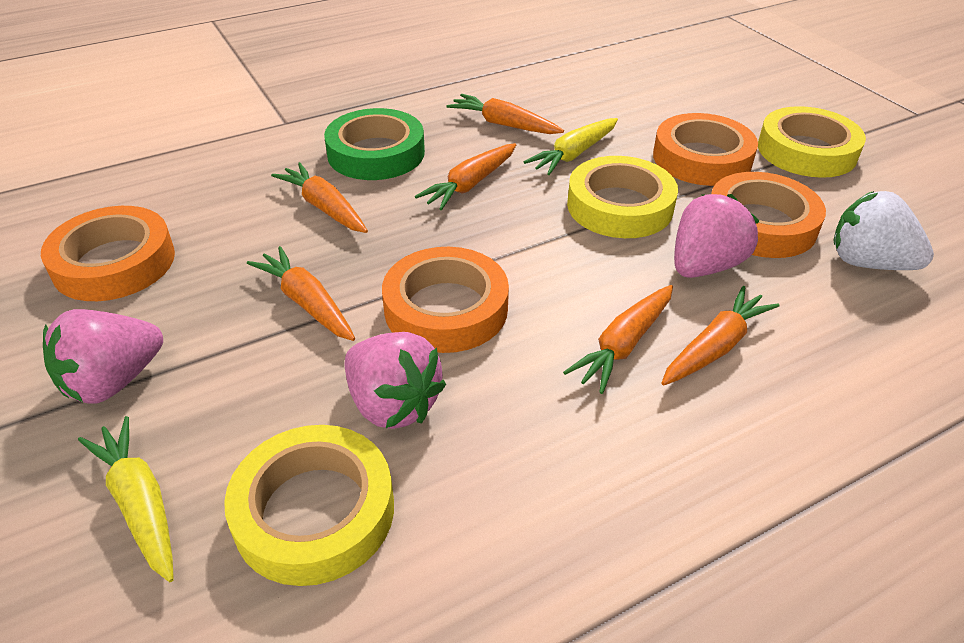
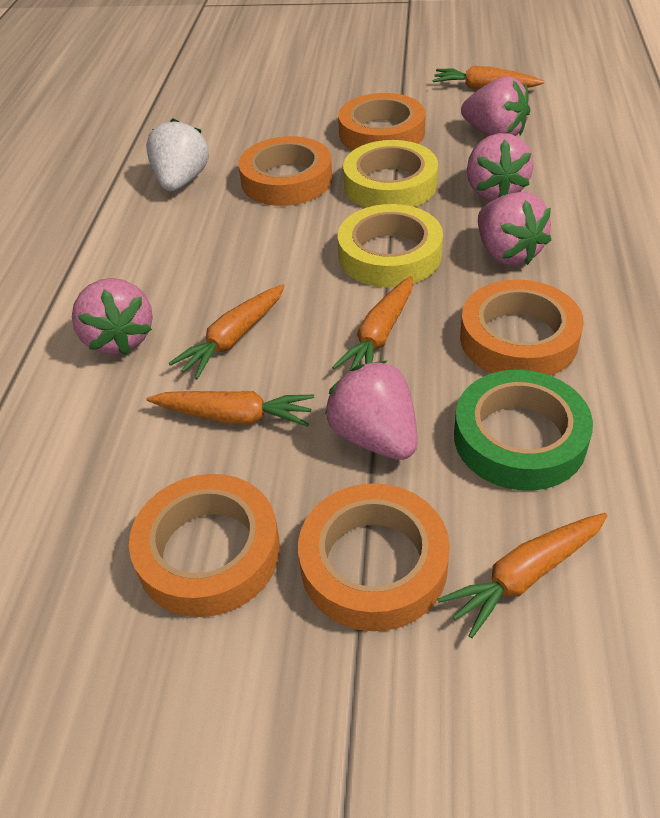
orange carrot: [247,246,355,341] [271,162,368,233] [415,143,516,210] [447,94,564,134] [563,285,673,394] [661,286,780,385] = 6 -> [147,391,314,427] [168,284,285,379] [332,276,413,370] [433,66,545,89] [437,513,608,638] = 5
orange tape: [41,206,175,301] [382,247,509,353] [653,113,758,186] [711,172,826,258] = 4 -> [129,474,280,617] [239,136,332,206] [298,483,450,631] [338,93,426,151] [460,279,584,376] = 5
pink strawberry: [43,309,163,404] [345,332,446,429] [674,194,759,278] = 3 -> [72,278,153,355] [325,361,418,460] [461,76,530,136] [467,133,534,201] [478,192,551,265] = 5
yellow carrot: [78,416,174,582] [524,118,618,175] = 2 -> none = 0
yellow tape: [224,425,394,586] [567,156,678,238] [758,106,866,178] = 3 -> [338,204,443,287] [343,140,438,208] = 2

